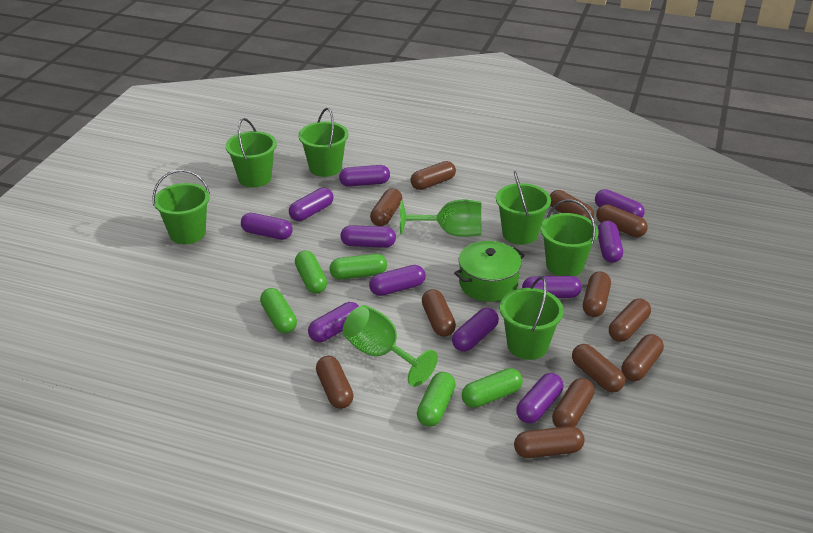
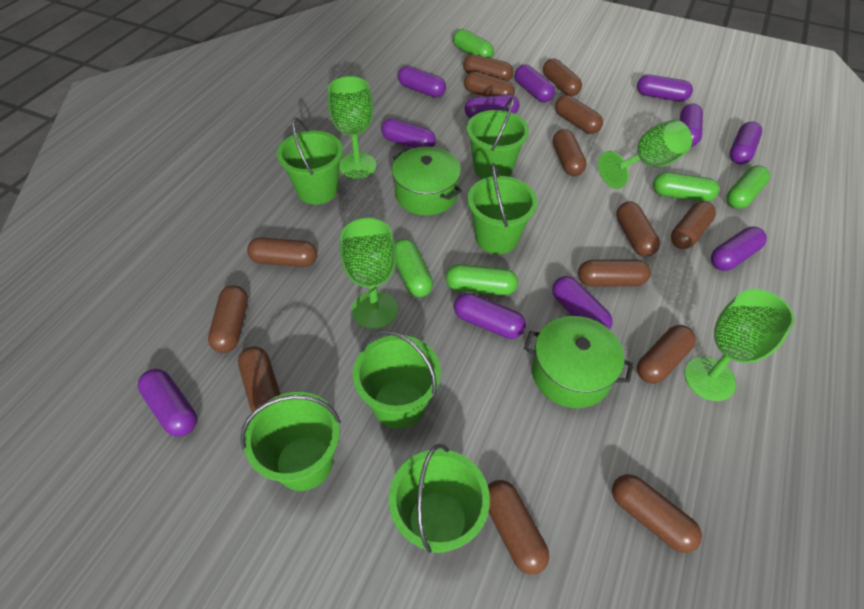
brown capsule: [316,356,354,409] [370,188,402,226] [411,161,456,190] [422,289,456,337] [514,426,585,458] [550,190,594,220] [552,378,595,427] [572,344,625,393] [583,271,611,317] [596,204,648,237] [609,299,651,342] [621,334,664,381] = 12 -> [208,285,248,353] [238,346,281,412] [247,238,317,267] [463,55,514,81] [464,72,515,97] [488,480,549,575] [543,59,582,96] [553,129,587,176] [555,95,603,134] [578,259,651,287] [612,474,702,553] [616,202,660,257] [637,325,696,384] [671,201,716,249] = 14
green goblet: [343,305,438,387] [400,200,482,237] = 2 -> [328,76,377,179] [340,218,398,329] [598,120,692,189] [684,289,795,401] = 4
green pot: [454,241,525,302] = 1 -> [392,147,462,216] [524,316,633,408] = 2

